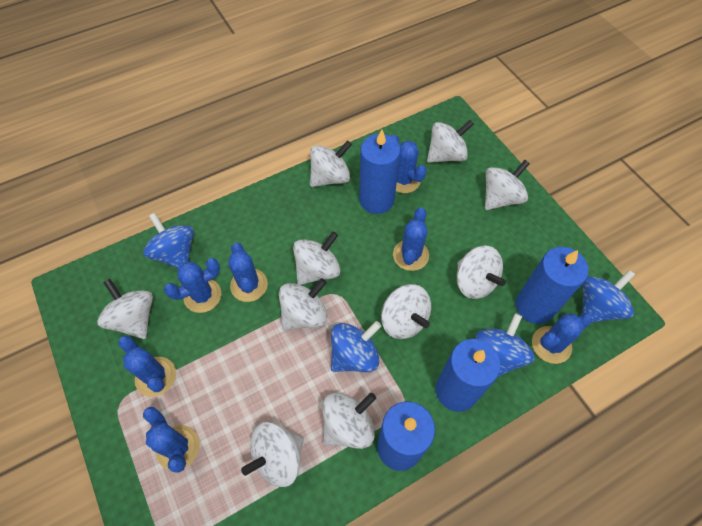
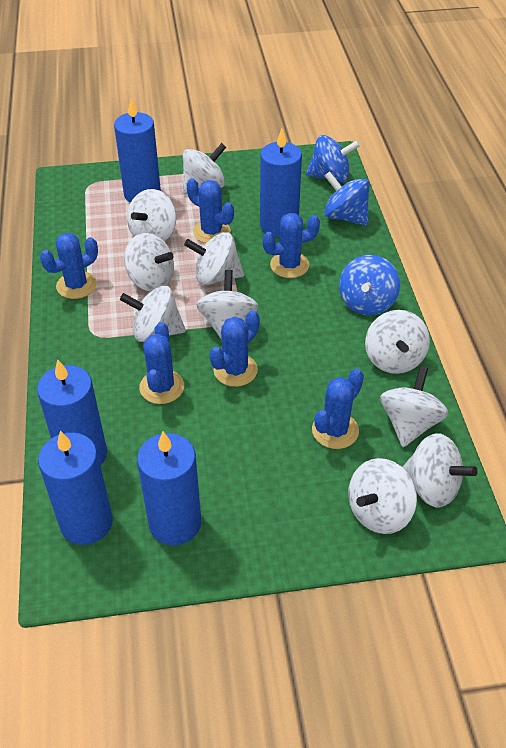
blue cactus: [118,336,176,397] [143,407,200,473] [164,258,221,313] [228,243,268,302] [391,135,427,193] [393,208,429,271] [532,313,592,364] = 7 -> [40,233,98,299] [139,322,184,404] [187,178,234,243] [209,310,260,387] [263,213,320,278] [312,369,364,449] = 6
blue candle: [359,130,401,214] [377,402,435,471] [436,339,501,412] [516,247,589,324] = 4 -> [37,359,107,466] [38,431,113,545] [114,99,161,203] [137,432,201,545] [260,129,302,237] = 5
blue spinning top: [143,213,194,268] [331,321,381,372] [476,313,534,377] [582,270,635,323] = 4 -> [306,135,360,183] [324,171,370,226] [339,255,400,316] = 3

